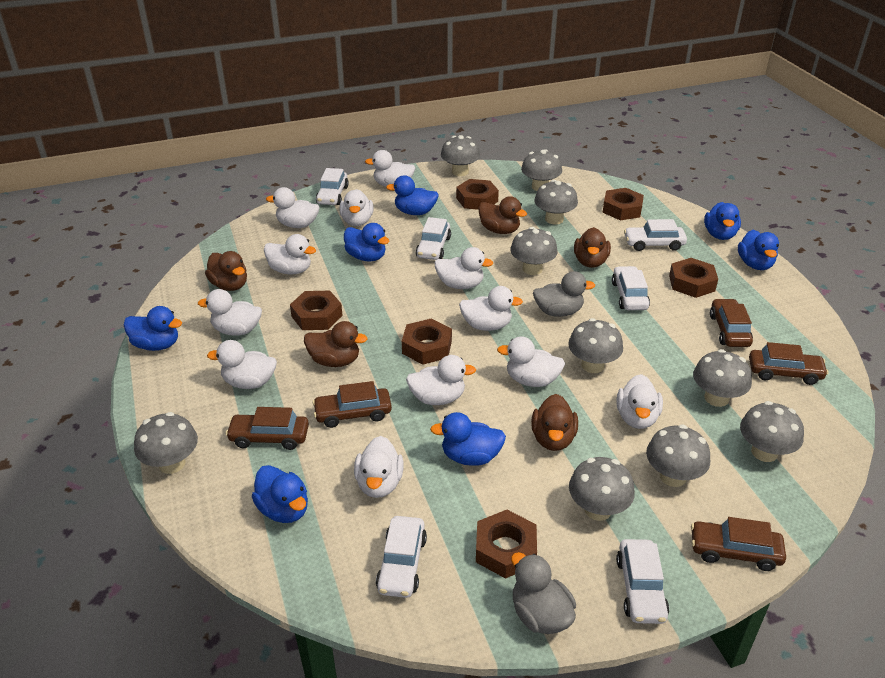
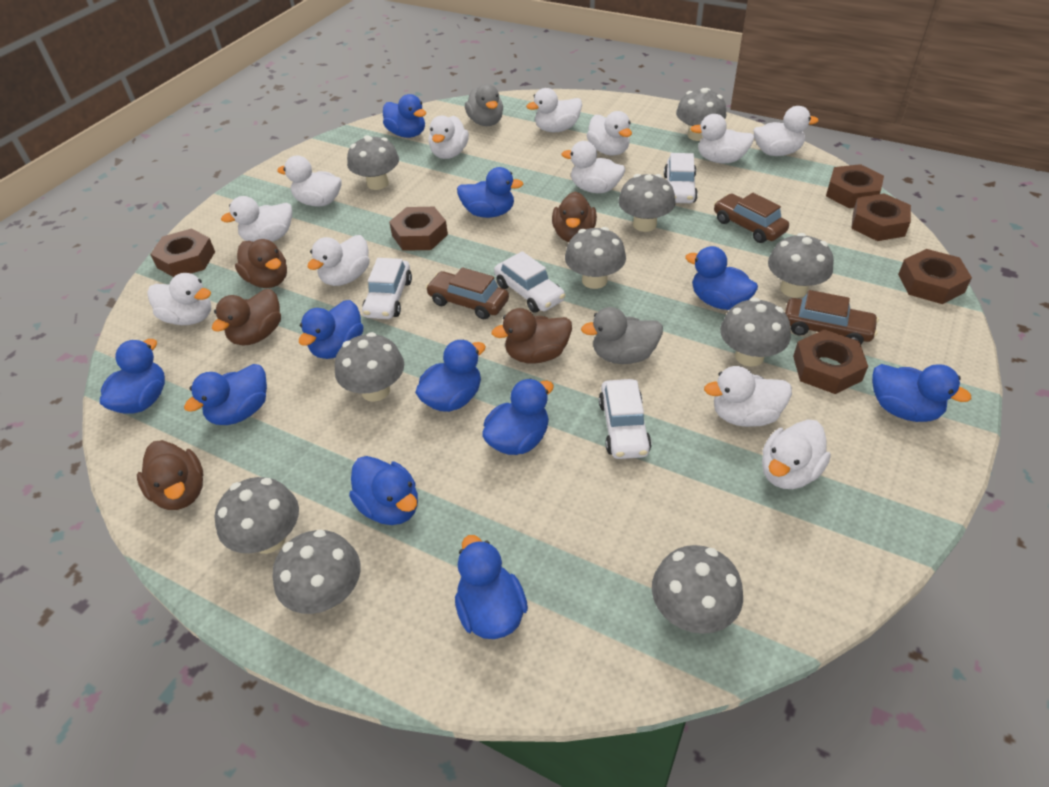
blue duck: [124,306,182,351] [252,465,308,523] [344,223,389,261] [386,175,439,215] [430,412,506,466] [704,202,741,240] [738,230,779,270] = 7 -> [100,339,165,414] [184,364,267,425] [299,300,363,359] [349,456,418,525] [383,94,426,138] [415,340,486,412] [455,535,528,639] [457,167,523,218] [482,378,554,455] [685,246,758,310] [872,364,971,422] = 11
brown car: [225,407,309,450] [312,381,392,428] [691,517,786,571] [710,299,753,347] [749,342,828,385] = 5 -> [426,267,509,319] [714,193,789,243] [785,290,879,344] = 3
white car: [316,168,349,205] [376,516,427,598] [416,217,451,260] [612,266,650,310] [616,539,669,624] [624,219,687,251] = 6 -> [362,258,412,319] [494,251,565,313] [599,379,652,459] [664,153,698,203] = 4

